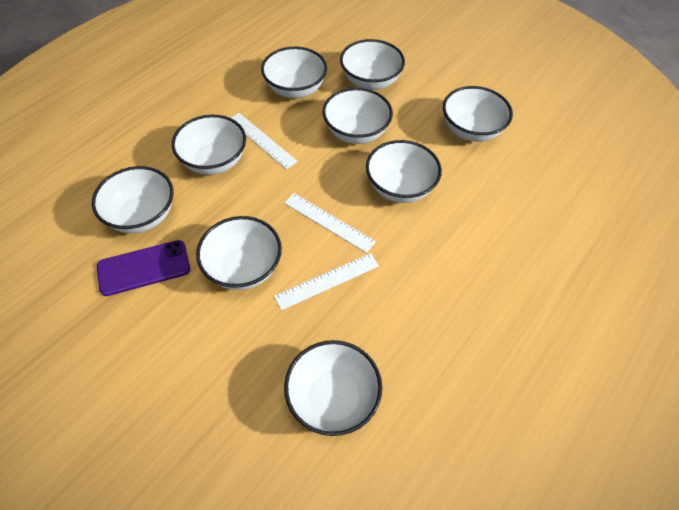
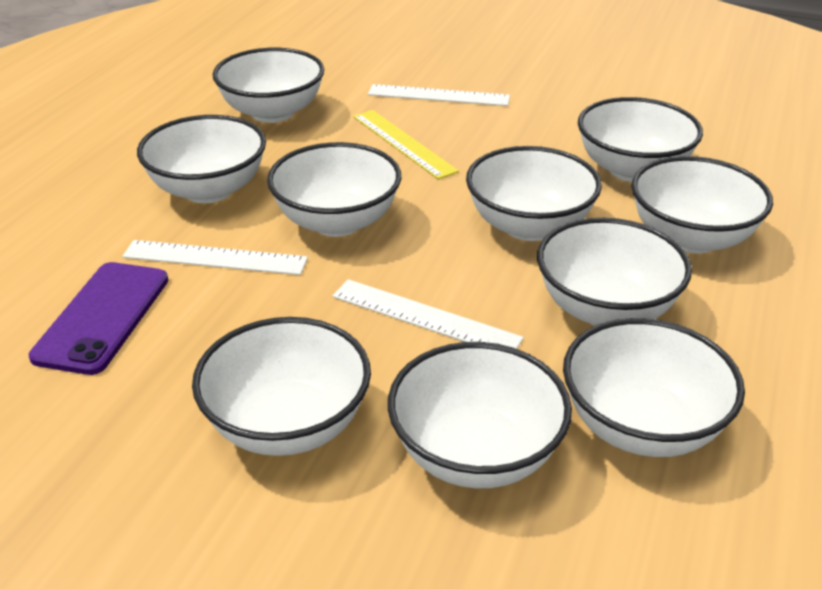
white bowl: [92,166,174,233] [172,115,246,175] [196,216,282,290] [261,47,327,98] [284,340,382,436] [323,88,393,144] [340,39,405,90] [366,140,442,203] [443,86,513,142] = 9 -> [137,115,266,203] [192,317,371,456] [213,48,324,123] [267,142,401,237] [388,342,572,488] [466,146,602,241] [537,218,692,326] [563,318,745,457] [578,97,703,182] [631,156,773,253] = 10
yellow ruler: none = 0 -> [353,110,459,179] = 1

